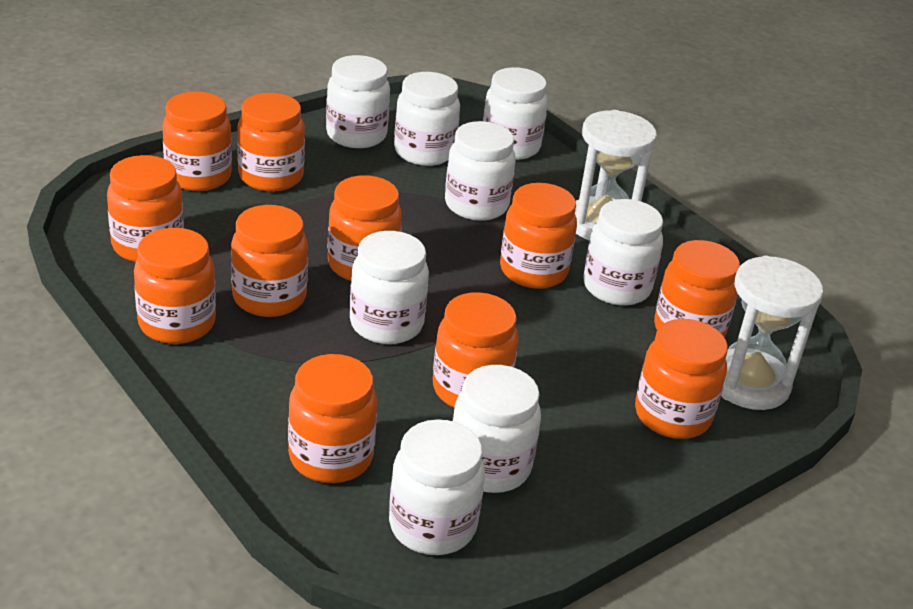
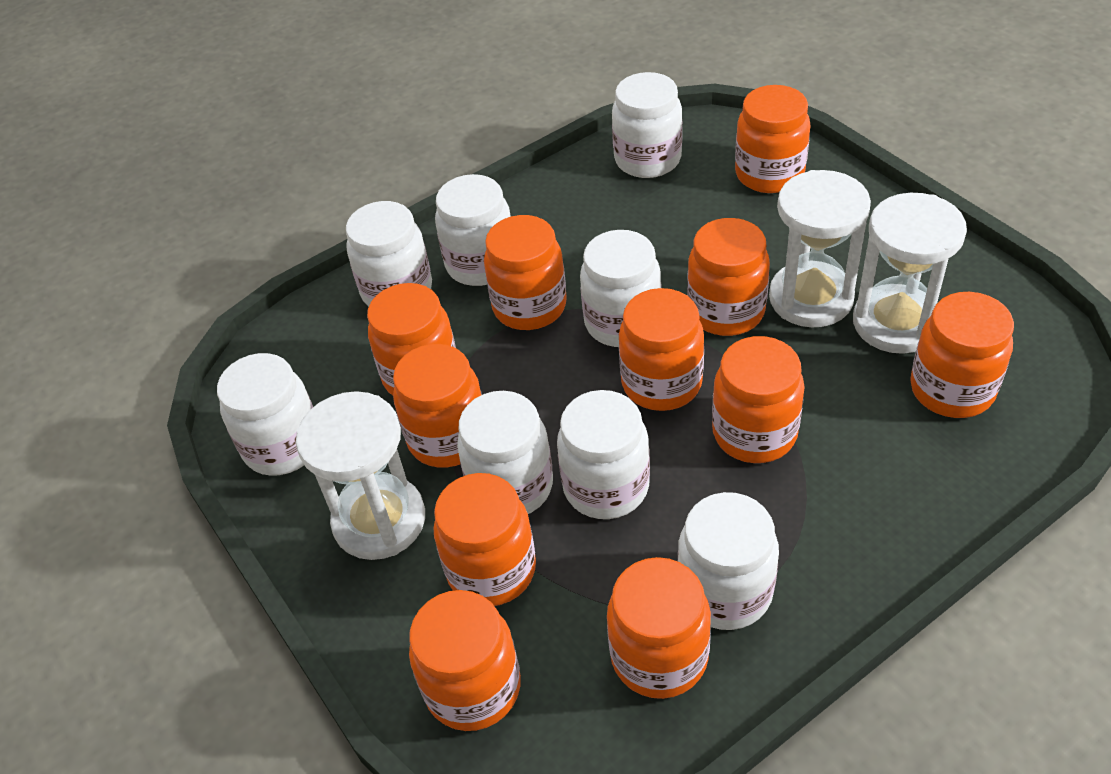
white hourglass: [575,110,657,241] [721,256,823,410] = 2 -> [296,391,425,560] [769,170,871,328] [853,193,967,354] = 3

